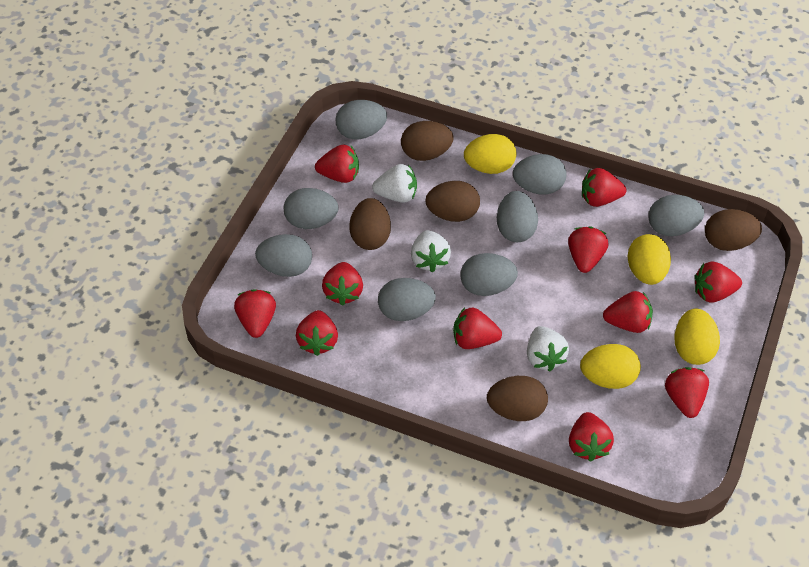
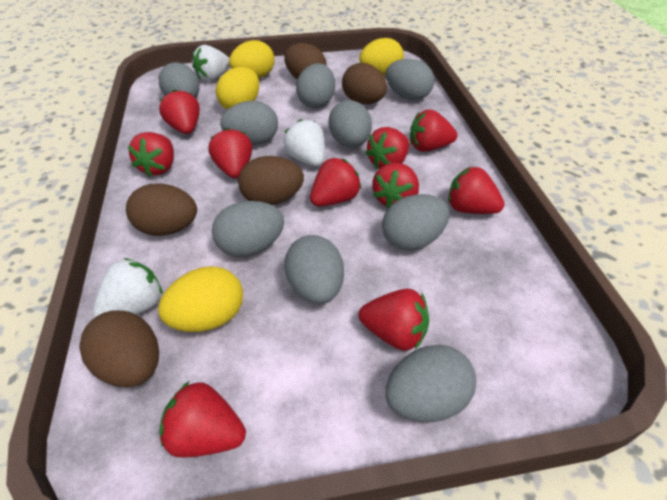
grey egg: [255,234,312,277] [284,188,339,229] [336,100,387,139] [378,278,436,321] [460,253,518,296] [497,191,538,242] [513,154,567,195] [648,195,704,236] = 8 -> [159,62,200,98] [212,201,284,257] [220,101,278,145] [284,235,344,304] [296,63,335,108] [329,100,372,147] [382,194,450,251] [385,345,476,422] [386,59,434,100] = 9
red strawberry: [234,289,276,338] [296,310,338,356] [315,145,359,183] [322,262,363,306] [453,308,502,349] [568,227,609,273] [569,412,614,462] [582,168,626,207] [603,291,653,333] [665,367,709,418] [695,262,742,303] = 11 -> [128,132,174,177] [159,89,200,134] [159,381,246,458] [208,128,252,178] [310,158,361,206] [359,289,429,351] [365,127,409,169] [373,163,419,208] [410,109,458,152] [448,167,505,214] = 10

